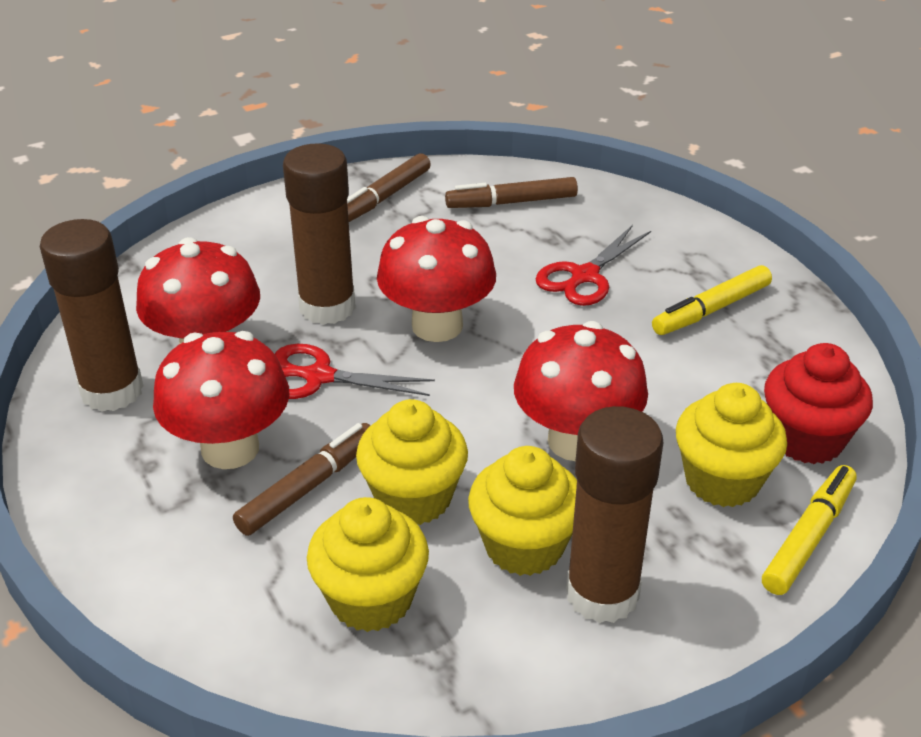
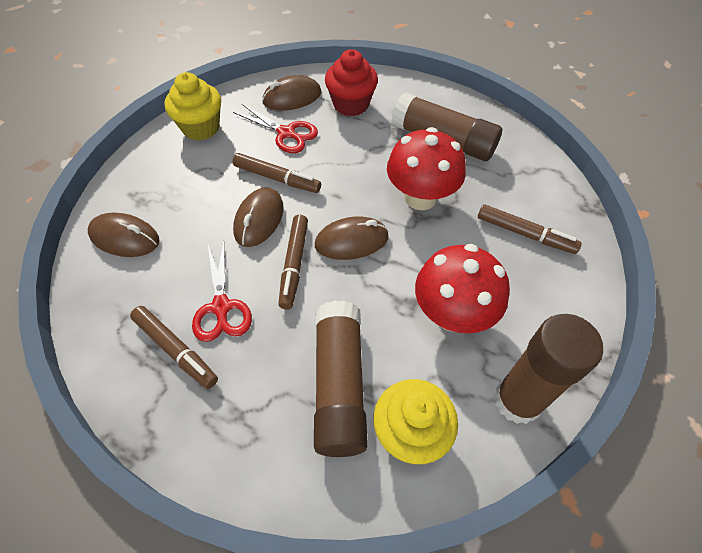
brown marker: [233,423,371,536] [347,153,431,222] [445,177,578,208] = 3 -> [130,306,218,389] [233,153,321,193] [278,215,308,310] [478,204,582,254] = 4
brown mouse: none = 0 -> [88,213,160,257] [233,187,284,247] [262,75,321,111] [315,216,389,260] = 4
red mushroom: [136,237,260,344] [153,331,289,469] [377,216,496,342] [514,321,648,461] = 4 -> [387,127,466,210] [415,244,510,333] = 2
yellow cupcake: [307,497,429,632] [356,399,468,525] [468,446,577,576] [676,383,787,507] = 4 -> [165,72,221,141] [373,379,458,464] = 2
yellow marker: [652,265,772,335] [762,465,857,595] = 2 -> none = 0

